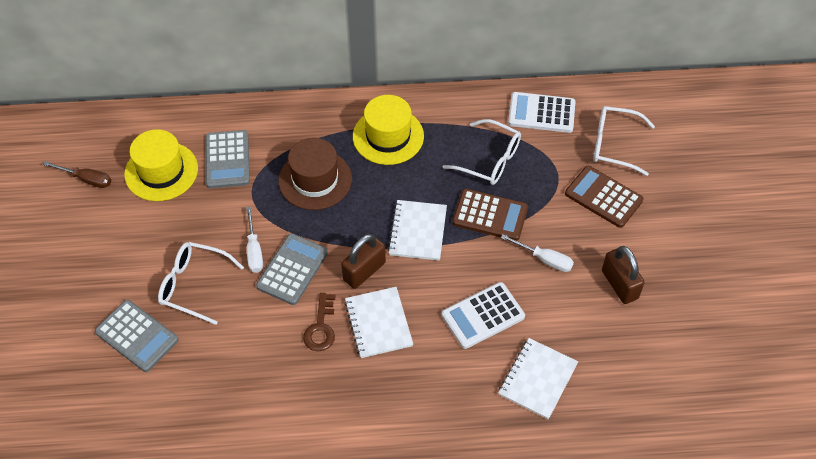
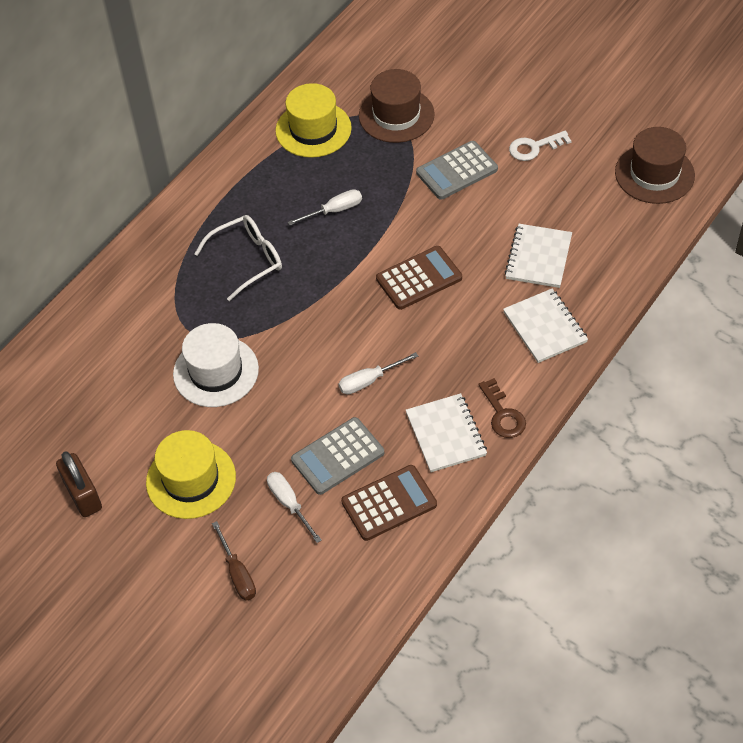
brown hat: [278,138,352,210] = 1 -> [359,69,435,143] [615,127,695,204] = 2
brown padlock: [341,234,386,289] [602,246,645,304] = 2 -> [56,451,102,517] = 1
grey calculator: [95,300,178,372] [206,130,250,188] [256,233,328,305] = 3 -> [291,417,384,495] [416,141,498,200] = 2
white calculator: [442,282,525,349] [508,92,576,133] = 2 -> none = 0
white glasses: [158,242,244,325] [442,119,521,185] [593,106,655,176] = 3 -> [194,215,282,301] = 1
white hat: none = 0 -> [173,323,259,407] = 1
white key: none = 0 -> [509,131,571,161] = 1
white screwdriver: [246,207,263,273] [501,234,574,272] = 2 -> [267,472,322,543] [288,189,362,226] [339,352,418,394] = 3

